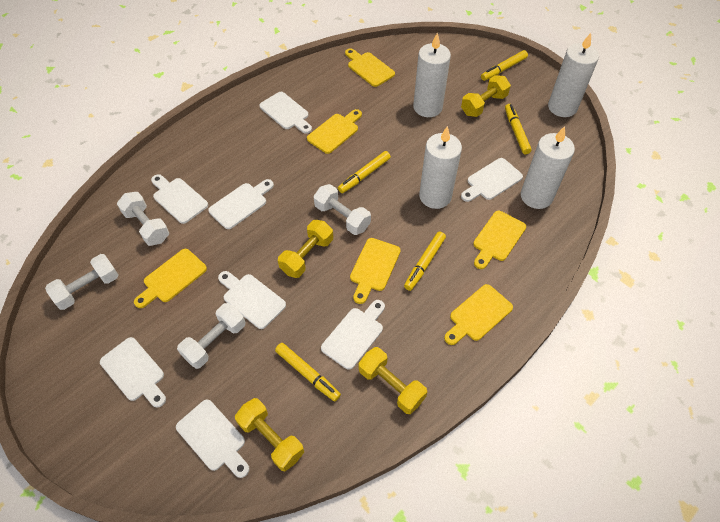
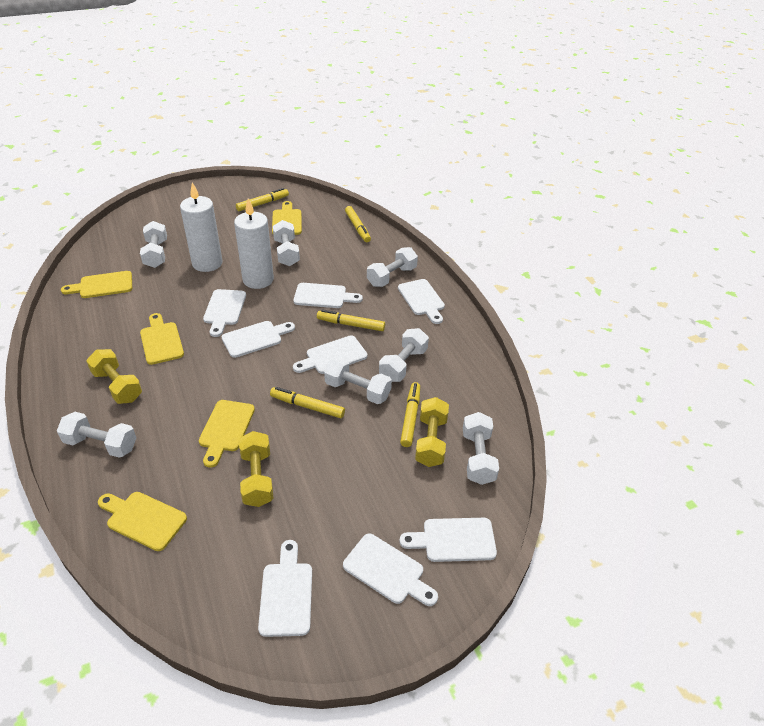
white candle: [413,32,451,117] [419,126,462,209] [521,126,575,209] [548,33,599,117] = 4 -> [180,182,223,272] [234,199,274,289] = 2
white dumbbell: [45,254,118,310] [117,192,169,246] [177,303,246,369] [314,184,371,235] = 4 -> [57,412,136,458] [140,221,167,268] [273,220,300,266] [324,358,392,404] [367,247,418,287] [379,328,429,382] [463,412,499,485] = 7
yellow cutting board: [134,249,207,308] [307,109,362,154] [345,48,395,87] [350,238,401,304] [444,284,513,345] [473,211,526,269] = 6 -> [61,271,132,298] [98,492,187,551] [140,313,184,365] [199,400,255,468] [272,201,302,235] = 5
yellow dumbbell: [235,398,304,471] [278,220,333,278] [359,347,427,414] [461,75,511,117] = 4 -> [86,349,142,404] [239,431,273,507] [415,397,449,467] = 3

